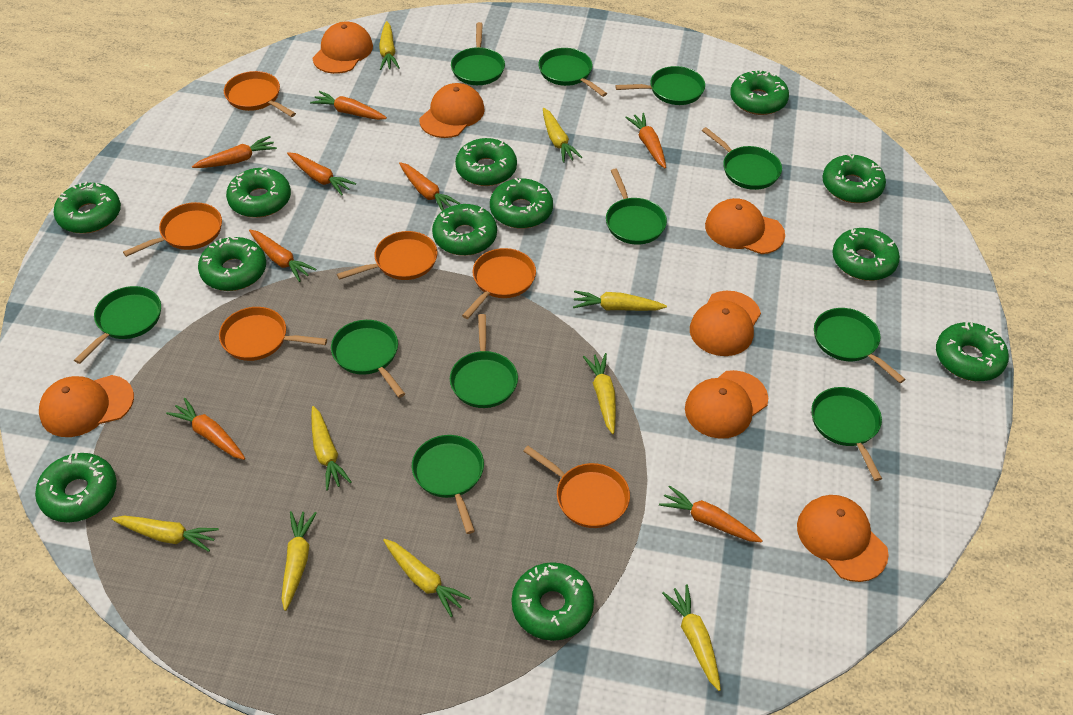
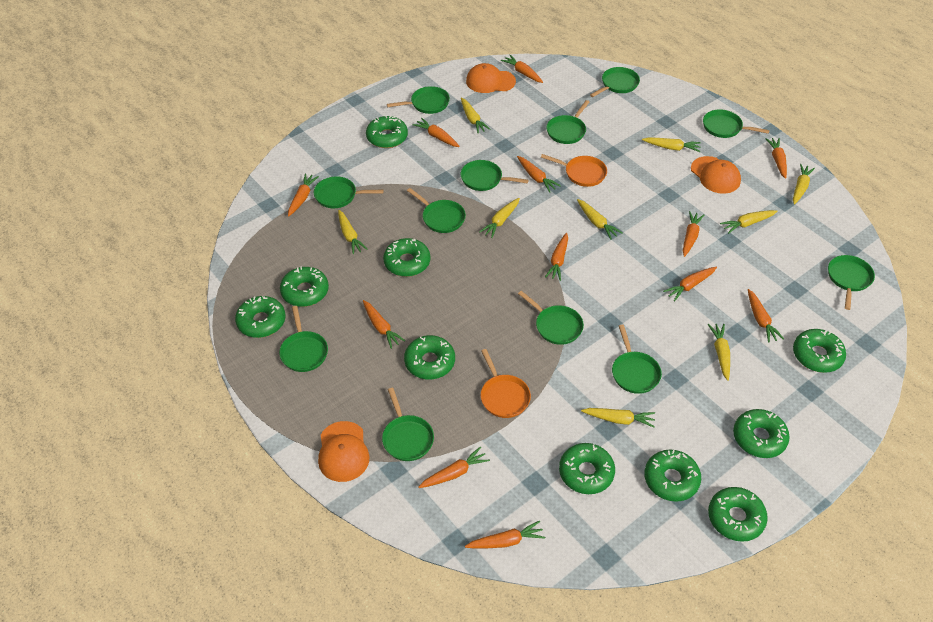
green donut: [35,453,117,523] [53,182,121,234] [198,237,266,291] [226,167,291,218] [432,204,497,256] [455,138,517,186] [490,178,553,229] [511,562,594,641] [730,70,789,115] [822,154,886,203] [832,228,900,281] [936,322,1009,381] = 12 -> [235,296,286,338] [280,267,329,307] [366,115,408,148] [383,238,431,277] [404,335,455,379] [559,443,615,494] [644,450,701,502] [708,487,768,542] [733,409,790,458] [793,329,846,373] = 10
green pan: [74,286,161,364] [331,320,405,398] [412,435,484,534] [450,314,518,408] [451,22,505,85] [538,48,607,97] [606,169,667,245] [615,66,705,105] [702,127,782,190] [811,387,882,481] [814,308,906,383] = 11 -> [279,306,328,372] [314,176,384,208] [382,388,434,461] [387,86,450,114] [407,188,466,233] [461,160,529,191] [518,291,584,345] [546,100,589,144] [590,67,640,97] [612,325,662,394] [703,109,770,138] [828,255,875,310] = 12
orange cap: [39,375,134,437] [312,22,373,74] [420,83,485,138] [685,370,768,439] [690,291,761,356] [705,198,785,254] [797,495,889,582] = 7 -> [318,421,370,482] [466,63,516,93] [691,156,741,194] = 3
orange carrot: [166,398,245,460] [192,136,277,168] [249,230,316,282] [287,152,356,195] [310,91,387,120] [399,162,460,211] [625,113,666,168] [659,485,763,542] = 8 -> [288,173,319,217] [363,300,405,349] [413,118,460,147] [418,447,490,488] [465,521,545,548] [501,55,543,83] [517,156,561,193] [545,233,568,281] [663,267,717,302] [683,211,704,257] [748,289,784,343] [765,138,787,179] = 12
orange pan: [123,202,222,257] [219,307,327,361] [224,71,296,117] [337,231,437,280] [462,248,536,319] [523,446,630,528] = 6 -> [481,349,531,418] [541,154,607,187] = 2

